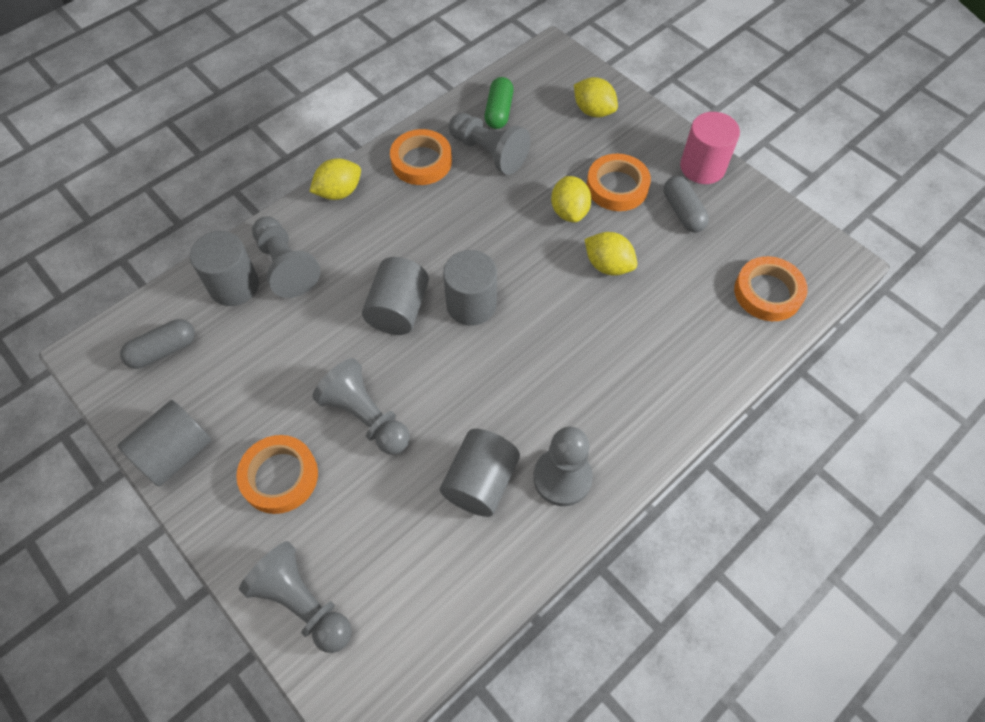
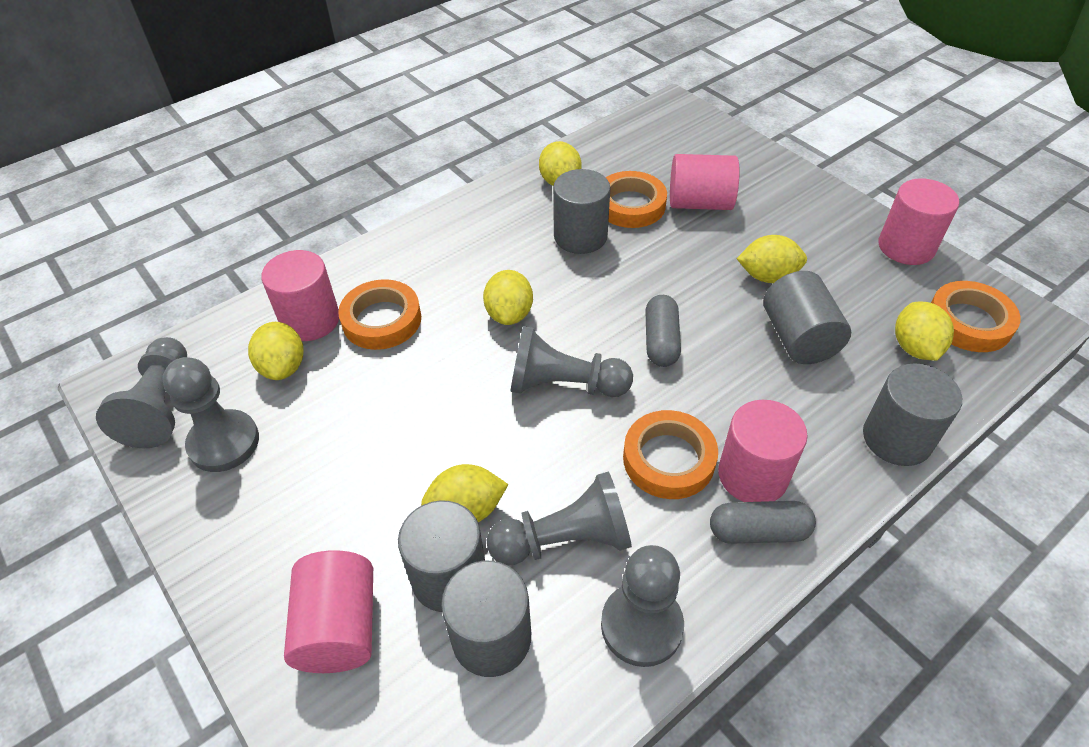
green capsule: [485,77,514,129] = 1 -> none = 0
pink cylinder: [680,112,740,184] = 1 -> [261,250,339,341] [284,550,373,673] [670,154,739,210] [718,400,807,502] [879,178,959,265] = 5
yellow lemon: [309,158,361,200] [551,176,592,223] [574,77,618,117] [584,232,637,276] = 4 -> [248,322,304,380] [421,464,508,522] [483,270,533,325] [539,141,582,186] [737,235,807,283] [895,301,954,361] = 6

